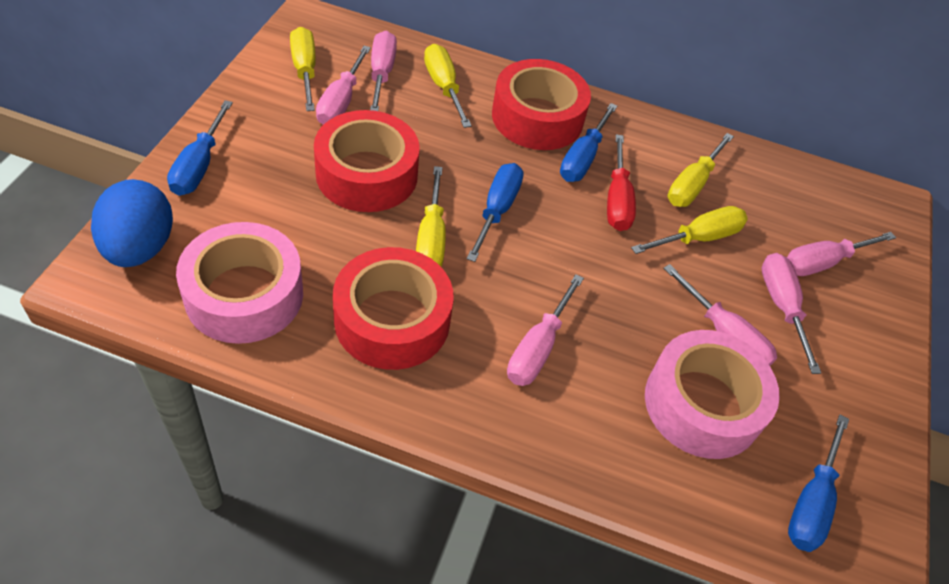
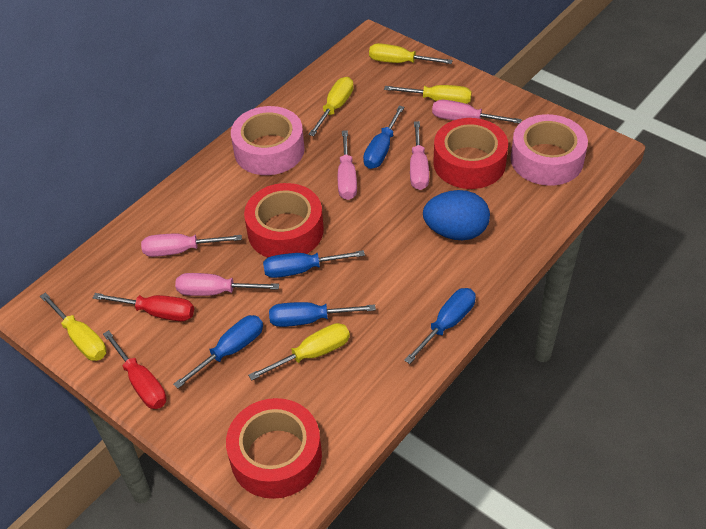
blue screwdriver: [167,100,233,196] [467,163,524,262] [560,103,617,182] [788,415,849,552] = 4 -> [173,315,263,389] [263,250,365,278] [269,302,376,327] [363,106,404,169] [404,288,476,364] = 5
pink screwdriver: [316,46,371,125] [370,31,397,111] [507,274,584,386] [663,264,777,366] [762,253,821,374] [786,232,896,276] = 6 -> [141,234,242,257] [175,273,279,296] [338,130,357,200] [410,121,429,190] [432,100,522,124] = 5
red screwdriver: [607,134,636,231] = 1 -> [93,293,194,321] [103,330,166,409] = 2

